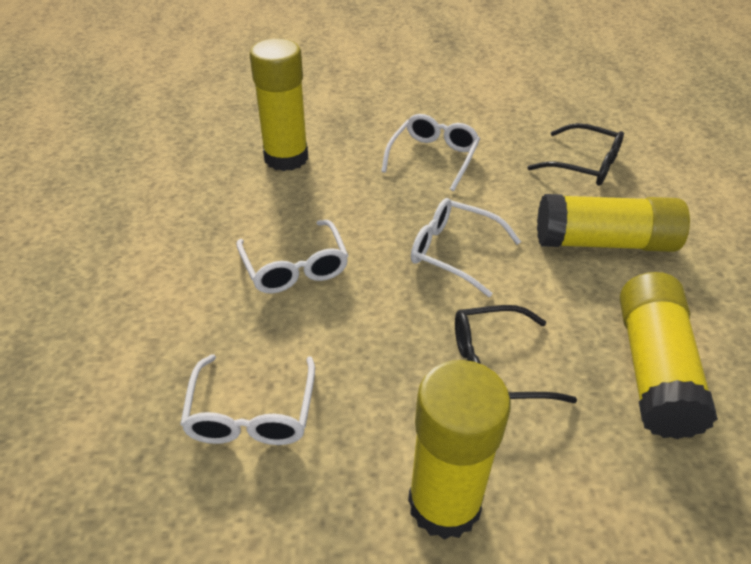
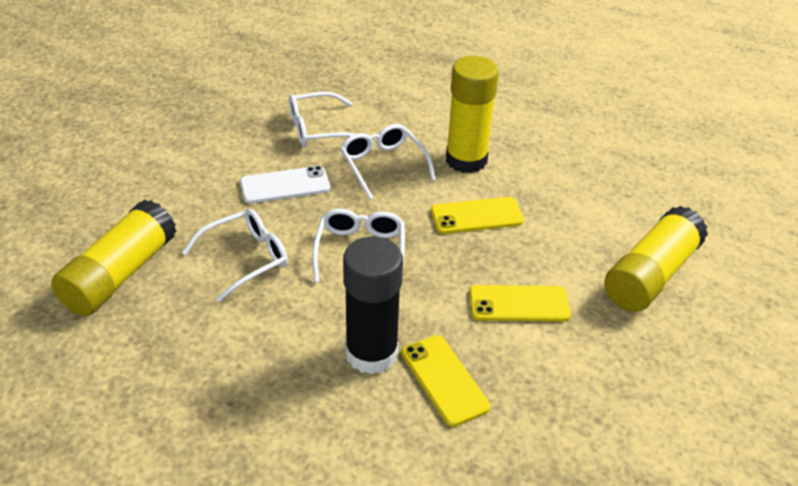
black glasses: [455,305,577,403] [527,123,624,186] = 2 -> none = 0
black glue stick: none = 0 -> [343,236,403,374] = 1
white phone: none = 0 -> [240,166,330,204] = 1
yellow glue stick: [250,39,308,171] [408,360,511,540] [537,194,690,252] [620,272,718,439] = 4 -> [51,200,177,316] [446,56,499,173] [604,206,708,312] = 3
yellow phone: none = 0 -> [401,335,490,427] [431,197,524,234] [469,285,571,322] = 3

